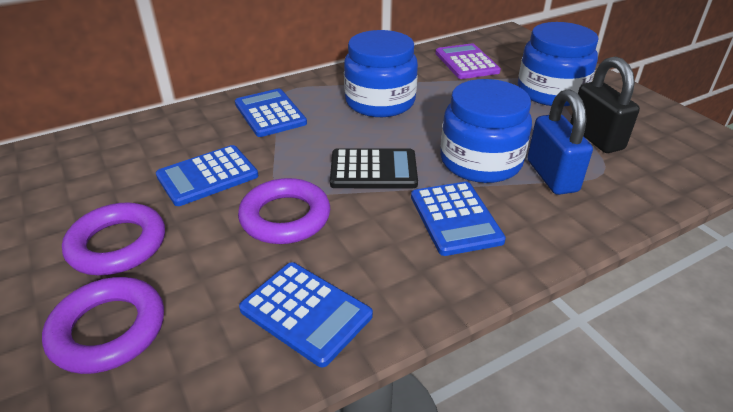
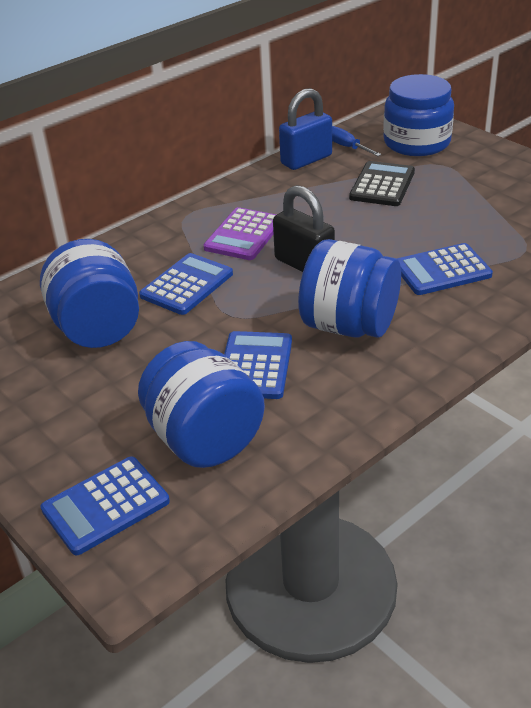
blue jar: [344,30,418,117] [440,79,532,183] [518,22,598,106] = 3 -> [40,239,139,348] [138,341,265,468] [298,239,401,338] [383,74,454,156] = 4
blue screwdriver: none = 0 -> [332,126,381,156] = 1
purple ring: [42,277,164,374] [62,203,165,275] [238,178,330,244] = 3 -> none = 0

